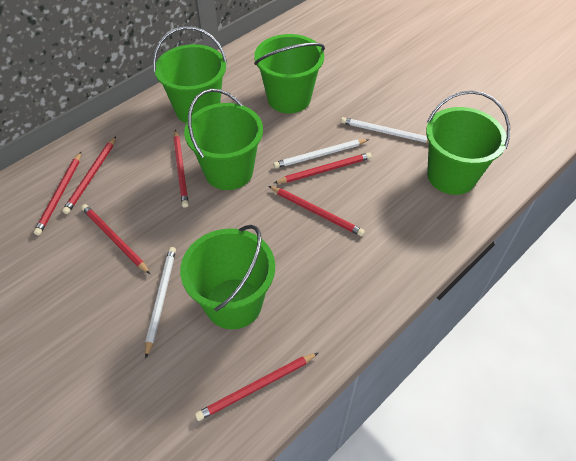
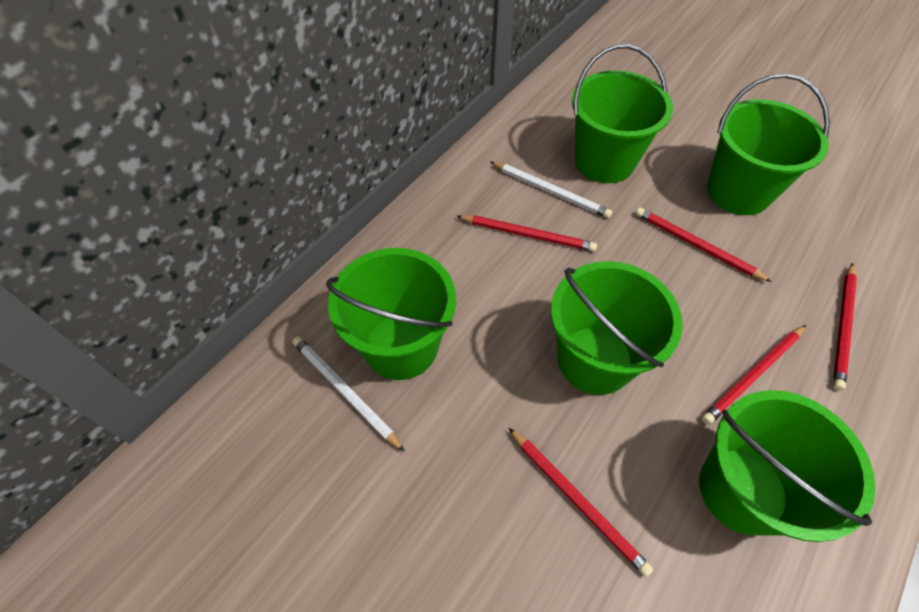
red pencil: [34,152,81,236] [62,136,116,214] [81,204,150,274] [173,129,189,208] [195,353,318,421] [269,186,365,236] [274,153,372,183] = 7 -> [457,215,597,252] [509,428,653,577] [635,207,772,282] [702,325,806,425] [833,263,857,390] = 5
white pencil: [145,247,176,359] [273,139,369,168] [341,117,429,143] = 3 -> [292,336,405,452] [491,162,612,218] = 2

